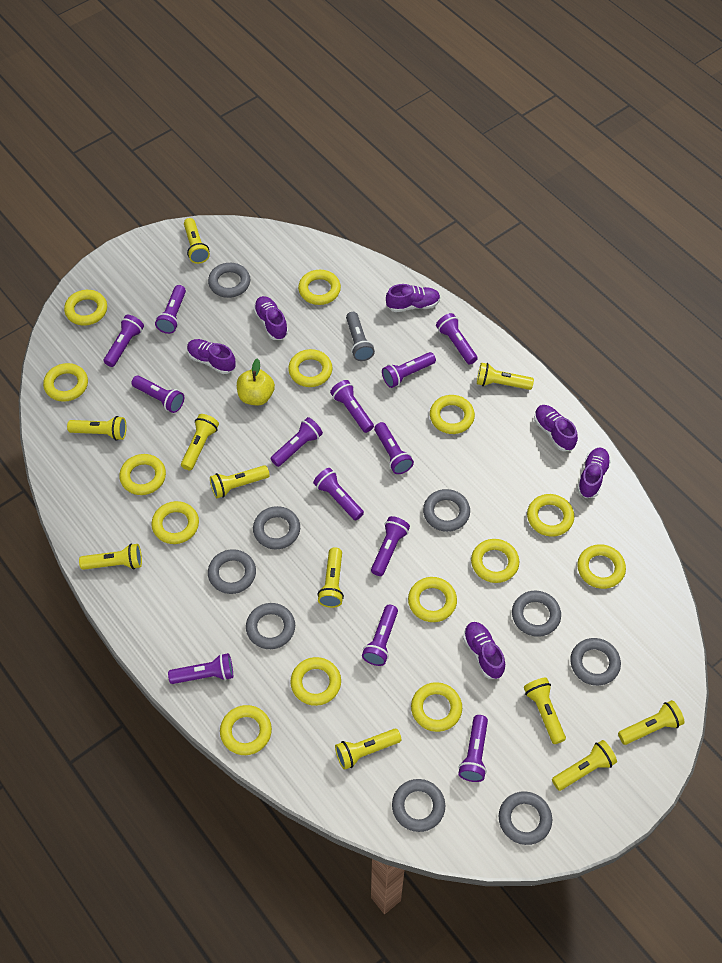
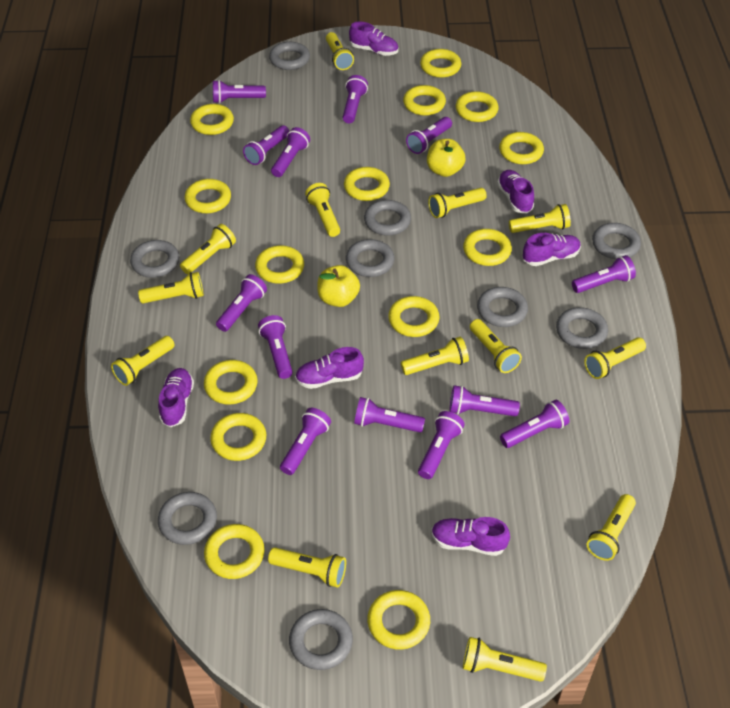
grey flashlight: [346,312,375,361] = 1 -> none = 0
yellow apple: [237,359,275,405] = 1 -> [317,265,360,307] [427,139,465,177] = 2
yellow flashlight: [67,416,127,440] [79,544,142,570] [181,414,219,470] [184,218,210,264] [210,465,270,498] [317,547,344,608] [335,729,402,770] [477,363,534,390] [524,678,566,744] [552,740,617,791] [618,700,684,745] = 11 -> [111,336,175,386] [138,272,204,303] [180,224,236,274] [268,547,346,588] [305,183,340,237] [326,32,354,70] [401,337,469,375] [428,188,487,218] [463,637,547,682] [470,319,522,373] [509,204,571,233] [584,337,646,379] [586,494,636,561] = 13

